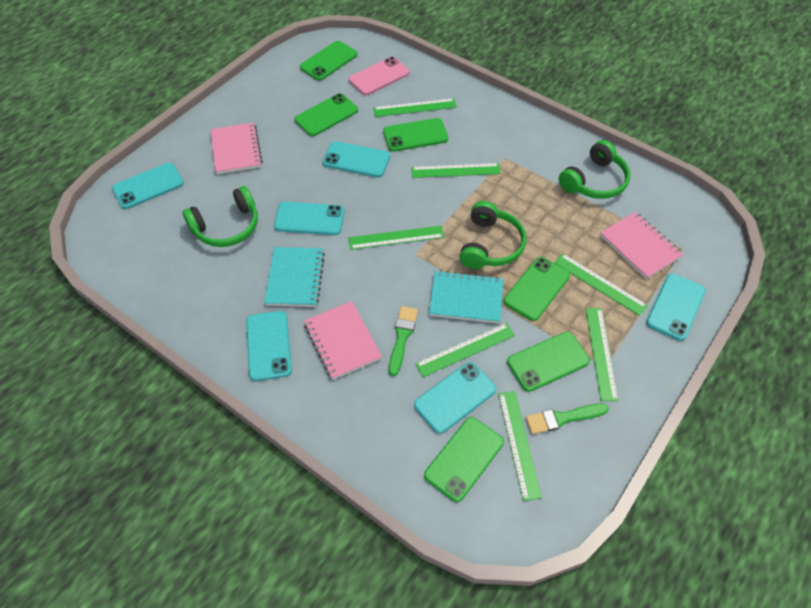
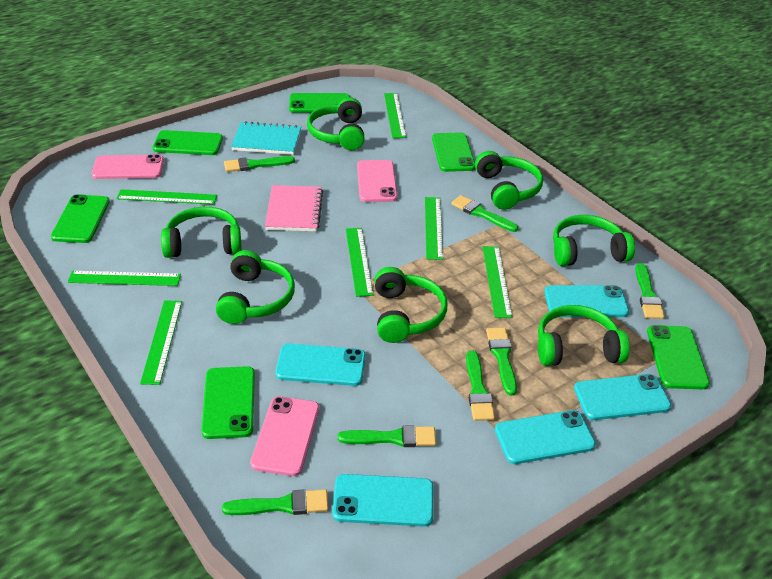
green brush: [389,306,418,376] [526,403,609,434] = 2 -> [222,489,329,515] [224,156,295,172] [338,425,436,447] [451,195,518,232] [466,351,495,421] [486,328,517,395] [635,263,665,319] = 7
green headphones: [183,186,258,247] [459,201,526,269] [559,140,630,199] = 3 -> [161,207,241,258] [216,250,295,324] [307,97,365,150] [374,267,448,343] [475,151,543,210] [538,305,630,366] [553,215,635,266] = 7
pink notebook: [210,122,263,174] [304,301,382,380] [600,212,683,279] = 3 -> [265,185,323,231] = 1
pink phone: [349,57,409,95] = 1 -> [91,154,164,179] [250,396,319,476] [357,160,398,202] = 3
turquoise notebook: [264,247,325,307] [429,270,503,323] = 2 -> [231,121,301,155] = 1
turquoise phone: [112,163,184,209] [246,311,292,381] [274,202,344,235] [323,141,390,178] [414,362,496,434] [646,273,706,341] = 6 -> [276,343,366,386] [332,474,433,527] [495,410,596,464] [544,285,629,317] [574,374,671,420] = 5

